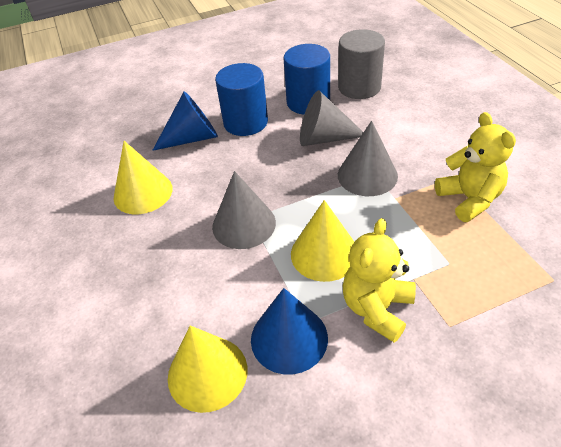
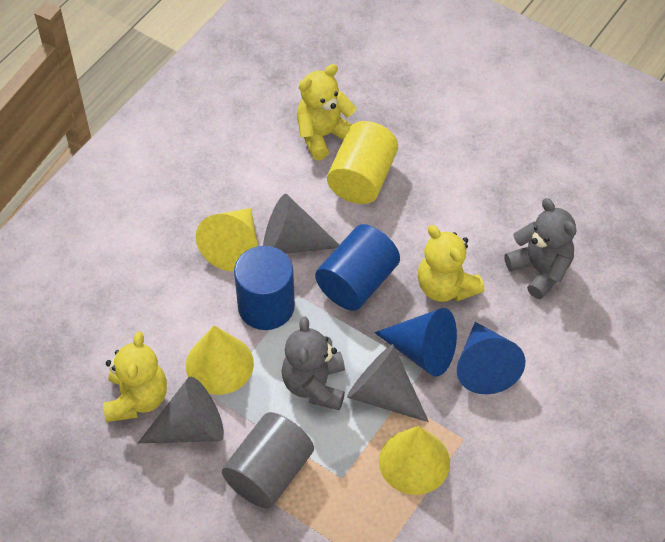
grey teddy bear: none = 0 -> [282,317,345,410] [504,198,576,299] = 2
yellow cylinder: none = 0 -> [327,121,398,204] = 1
yellow teddy bear: [343,218,416,343] [435,112,516,222] = 2 -> [103,331,167,422] [297,64,356,160] [418,225,485,302] = 3

